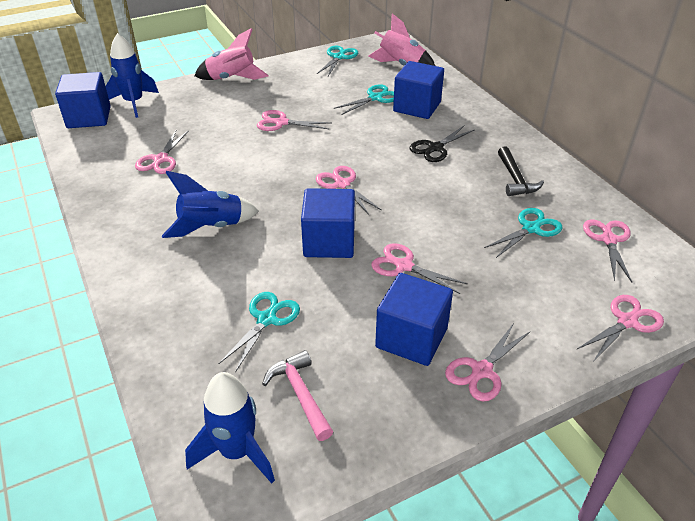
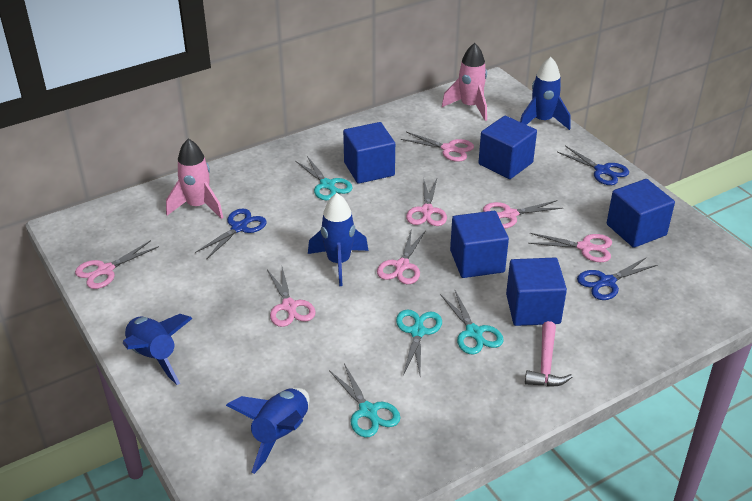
black hammer: [498,146,544,196] = 1 -> none = 0
black scissors: [410,126,474,162] = 1 -> none = 0
blue cube: [55,72,111,128] [301,188,355,258] [375,273,453,366] [393,61,444,119] = 4 -> [343,122,395,184] [450,211,509,278] [478,116,537,179] [506,258,567,326] [607,179,675,248] = 5
blue rocket: [106,33,159,118] [162,171,259,238] [185,372,275,483] = 3 -> [123,314,193,385] [226,388,309,474] [308,193,368,286] [520,57,570,130] = 4
blue scissors: none = 0 -> [195,208,267,260] [557,146,629,185] [577,257,657,300] = 3

